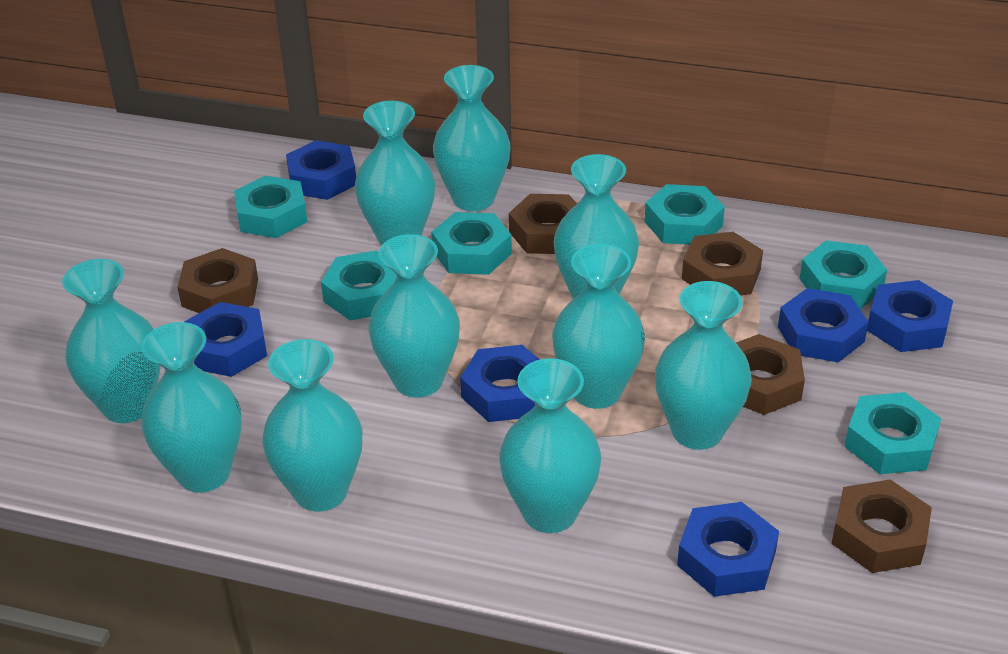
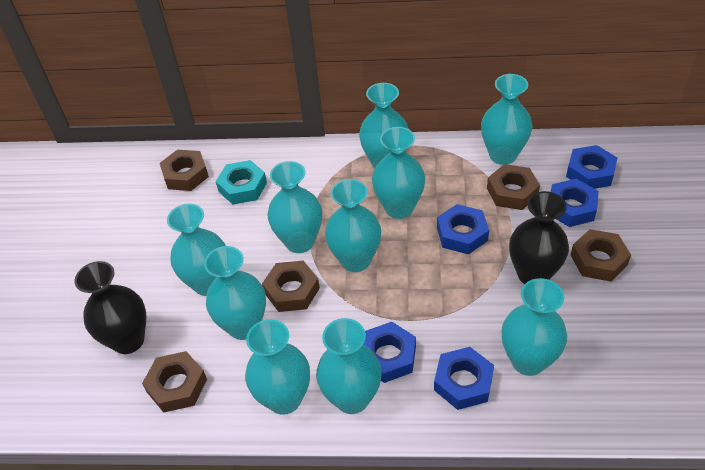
black vase: none = 0 -> [75,261,146,354] [509,191,569,284] = 2
blue nut: [184,302,267,377] [286,140,356,200] [460,345,540,422] [677,502,779,597] [778,288,869,363] [867,280,953,352] = 6 -> [364,322,416,383] [434,347,494,410] [437,204,489,254] [551,179,599,227] [566,145,617,189] = 5
turquoise nut: [234,176,307,238] [321,251,397,320] [432,212,512,275] [645,184,725,245] [799,240,887,309] [844,392,941,474] = 6 -> [216,160,267,205] = 1

